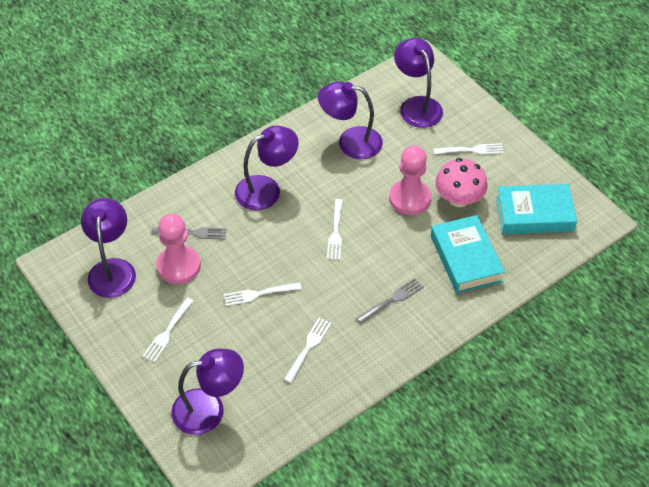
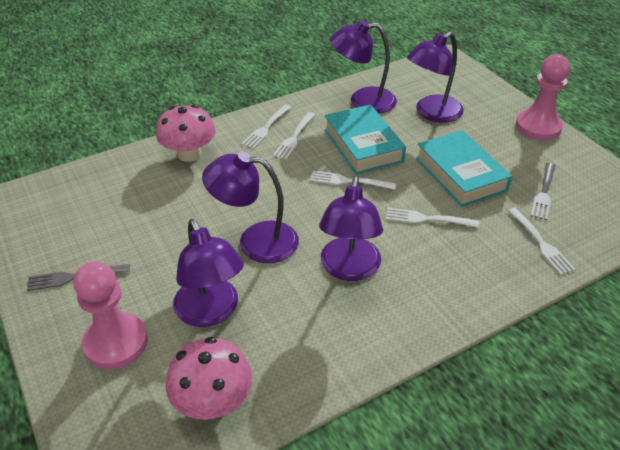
pink mushroom: [435,158,488,207] = 1 -> [156,105,216,162] [166,337,252,420] = 2

